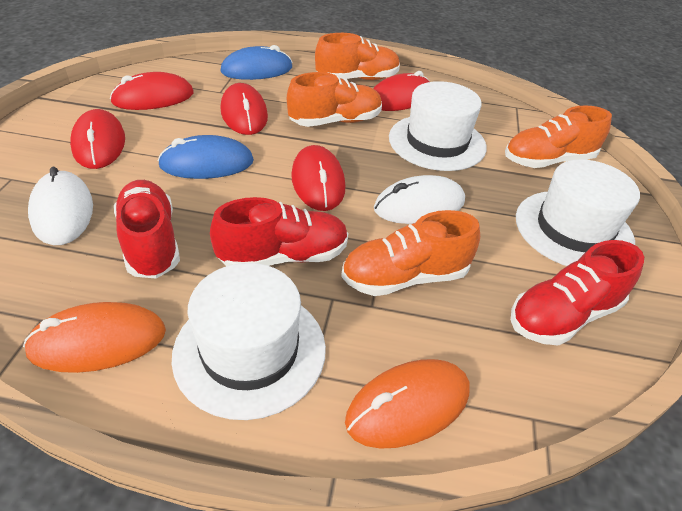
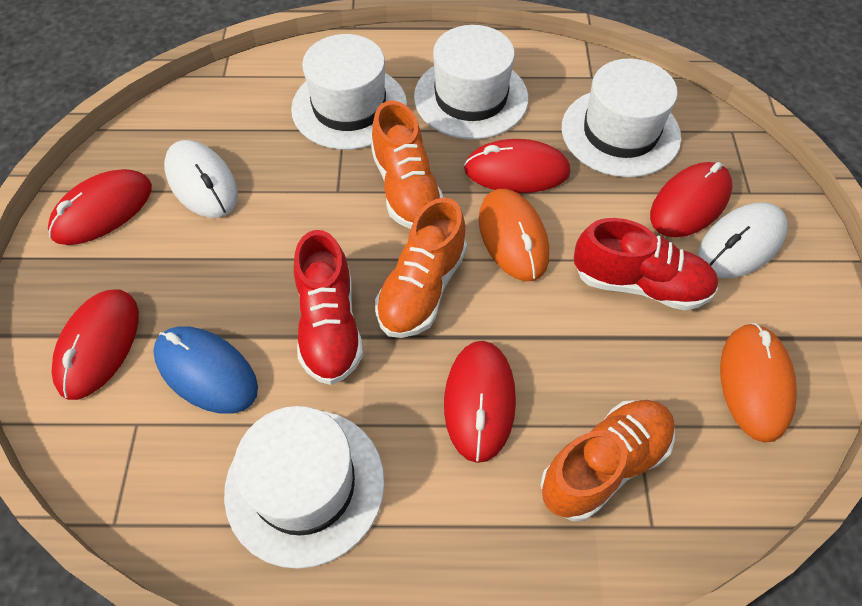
blue mouse: [158,135,254,179] [220,45,292,80] = 2 -> [153,326,258,414] = 1
orange shoe: [287,72,382,127] [315,33,400,80] [341,210,480,296] [505,105,612,168] = 4 -> [371,101,443,229] [375,197,467,338] [540,400,675,521] = 3
red shoe: [114,180,180,279] [210,197,348,266] [511,240,644,346] = 3 -> [294,230,363,385] [574,218,718,311] = 2
white hat: [172,263,326,420] [389,81,487,171] [516,159,640,266] = 3 -> [224,406,385,569] [291,34,407,150] [414,25,528,140] [562,58,681,177] = 4

